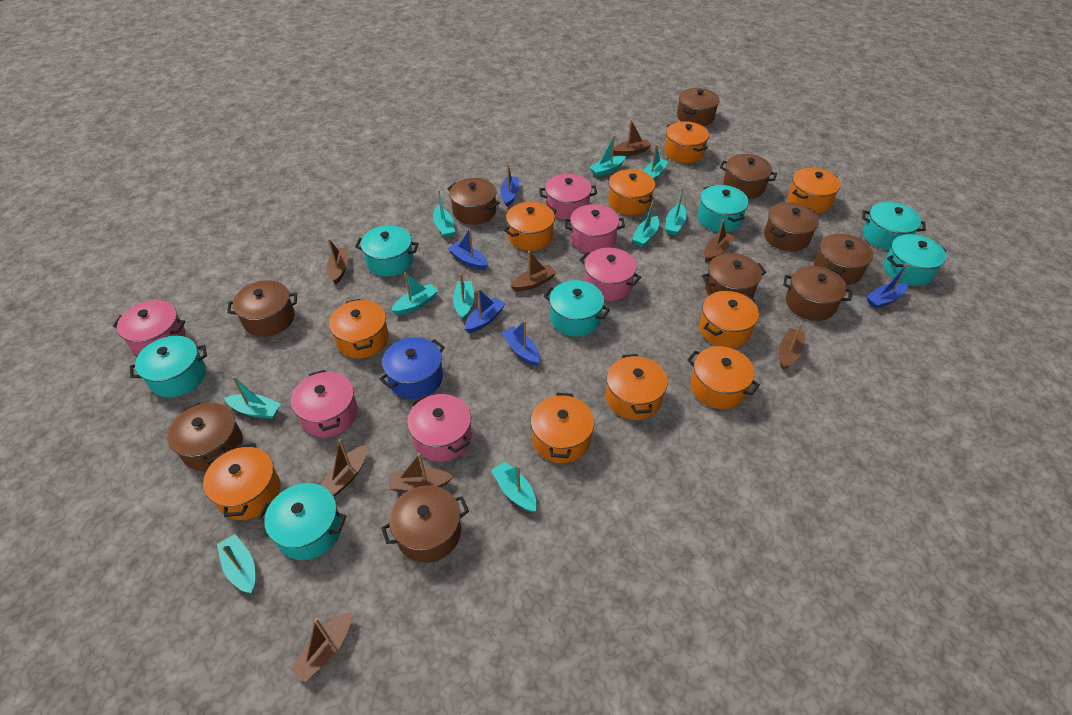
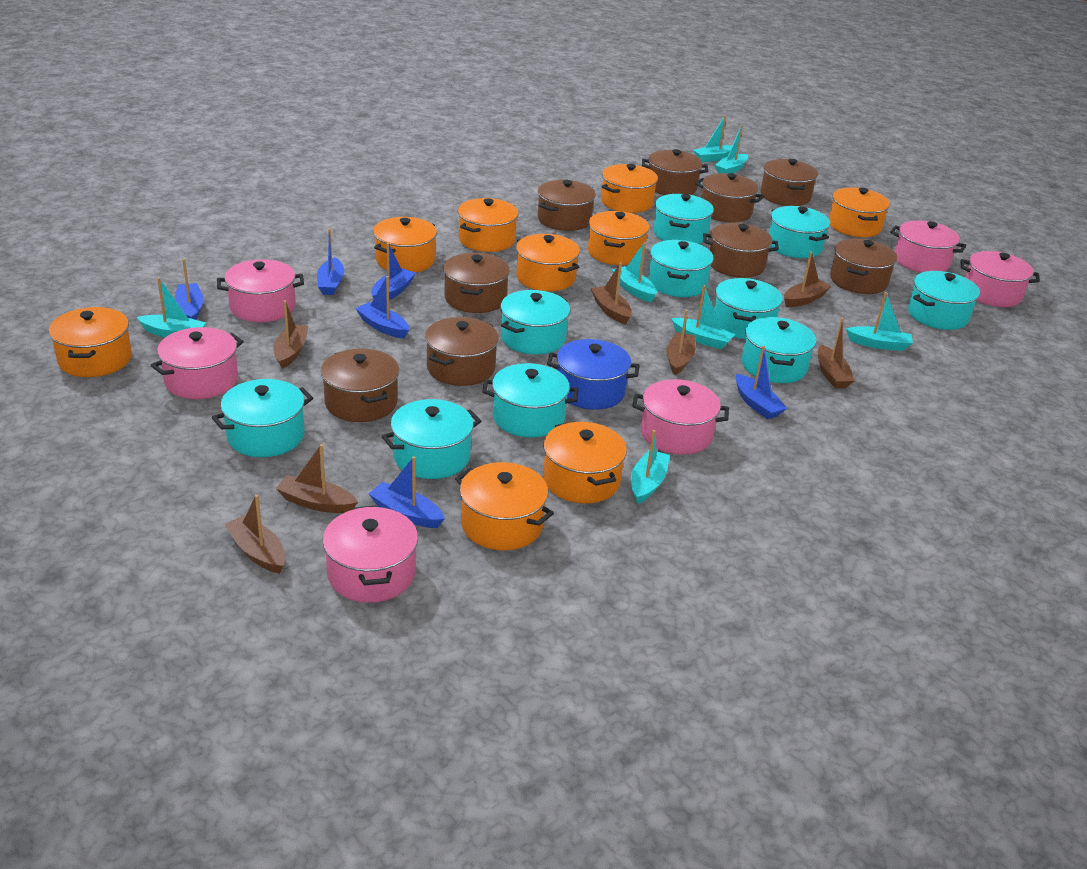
blue boat: [448,229,488,270] [465,289,506,333] [500,164,519,207] [502,320,540,366] [866,263,908,308] = 5 -> [175,259,204,320] [317,228,344,295] [355,276,409,338] [369,456,445,528] [371,243,415,300] [736,346,787,419] = 6
brown boat: [290,611,352,682] [321,439,367,496] [327,239,348,284] [389,453,453,492] [510,251,557,292] [613,120,651,156] [704,220,735,262] [779,323,805,370] = 8 -> [224,495,285,574] [273,300,308,369] [276,444,358,513] [591,262,632,325] [666,310,695,375] [784,251,831,307] [818,318,855,388] = 7
brown pot: [168,402,243,471] [227,280,297,337] [381,485,469,563] [447,178,500,225] [677,88,720,126] [702,253,766,299] [720,154,777,199] [764,202,819,251] [783,266,852,321] [814,233,873,285] = 10 -> [321,349,400,422] [425,317,499,386] [443,253,510,313] [538,180,596,231] [642,149,708,195] [695,173,764,222] [703,223,779,278] [761,159,818,206] [830,238,897,294] = 9
orange pot: [203,443,280,520] [329,299,389,358] [504,202,557,251] [531,393,594,463] [606,354,668,420] [608,169,655,215] [664,121,709,163] [687,346,760,409] [699,291,759,348] [788,168,840,214] = 10 -> [49,307,132,377] [373,217,437,273] [455,462,554,550] [458,198,519,252] [516,234,580,291] [543,422,627,503] [588,211,649,265] [601,164,658,213] [829,187,890,237] = 9
turquoise boat: [217,534,255,593] [224,376,281,419] [391,273,438,315] [433,190,455,238] [453,273,474,320] [491,461,537,512] [589,135,626,177] [632,199,659,247] [643,144,668,181] [665,188,687,235] = 10 -> [137,277,206,337] [612,242,657,302] [631,430,670,504] [671,285,735,349] [693,115,732,162] [715,125,748,174] [846,292,913,351] = 7
turquoise pot: [130,336,207,397] [258,483,346,560] [355,225,419,277] [544,280,610,337] [698,185,749,232] [862,202,926,251] [884,234,946,286] = 7 -> [212,379,313,457] [382,399,481,479] [482,363,578,438] [500,290,570,355] [648,240,714,297] [653,194,714,244] [714,278,783,339] [742,317,816,383] [769,206,830,258] [908,271,980,330] = 10

